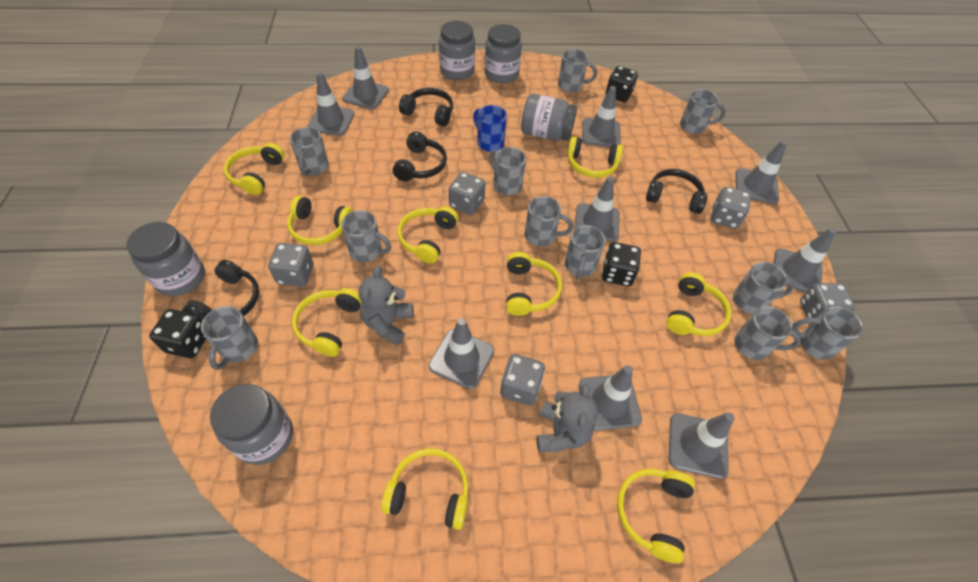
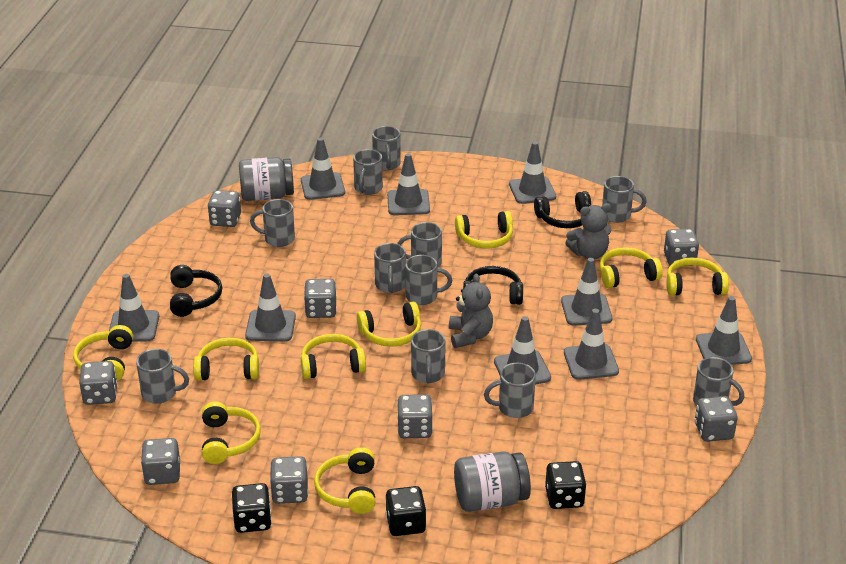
black headphones: [182,260,259,321] [393,131,447,181] [399,88,453,126] [646,169,708,214] = 4 -> [170,265,222,317] [463,266,523,305] [534,191,591,228] = 3
blue mug: [473,105,507,152] = 1 -> none = 0
grey dice: [268,243,313,287] [449,172,485,215] [500,354,545,406] [711,187,751,229] [800,283,855,324] = 5 -> [79,361,117,405] [141,438,180,485] [208,190,241,227] [270,456,308,504] [304,279,337,318] [397,394,433,438] [664,229,699,266] [695,396,738,442] = 8
grey jar: [127,222,205,296] [210,384,293,465] [439,21,475,80] [485,24,522,83] [521,94,577,141] = 5 -> [239,157,294,201] [454,451,531,512] = 2

